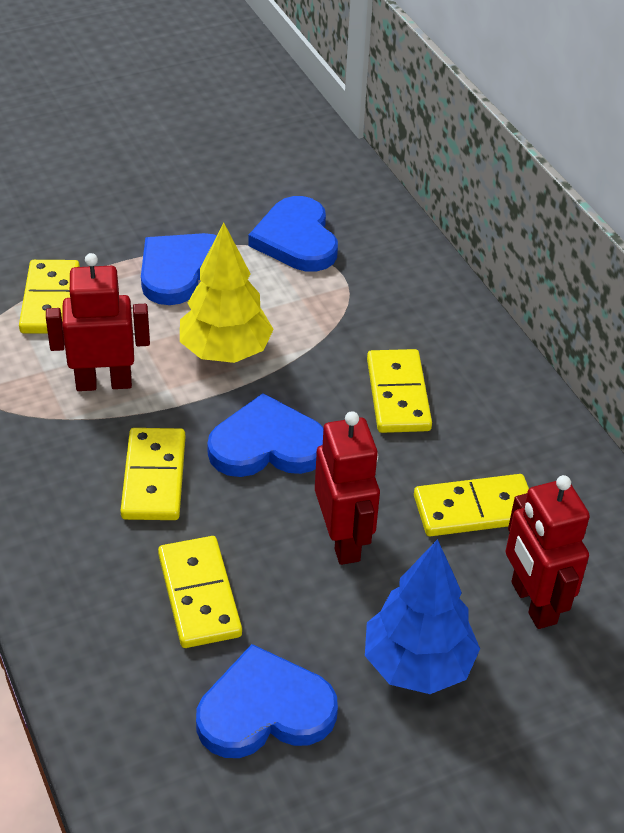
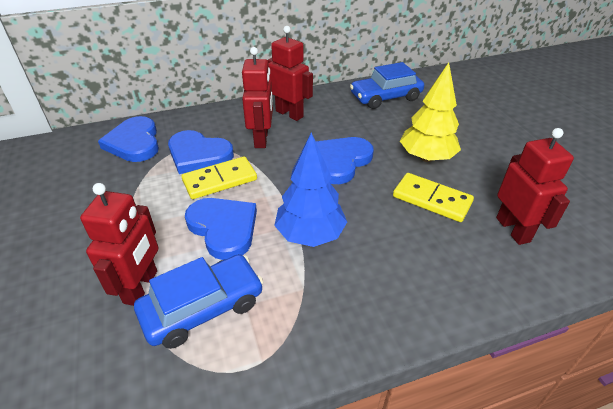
blue car: none = 0 -> [134,254,263,349] [350,62,424,109] = 2
red robot: [46,253,150,391] [315,411,380,565] [506,475,590,629] = 3 -> [80,183,159,306] [242,47,273,148] [268,26,313,121] [496,128,574,245] = 4
yellow domino: [19,260,80,334] [120,428,185,520] [158,536,242,648] [367,349,432,433] [414,474,529,536] = 5 -> [181,156,257,199] [393,173,474,222] = 2

